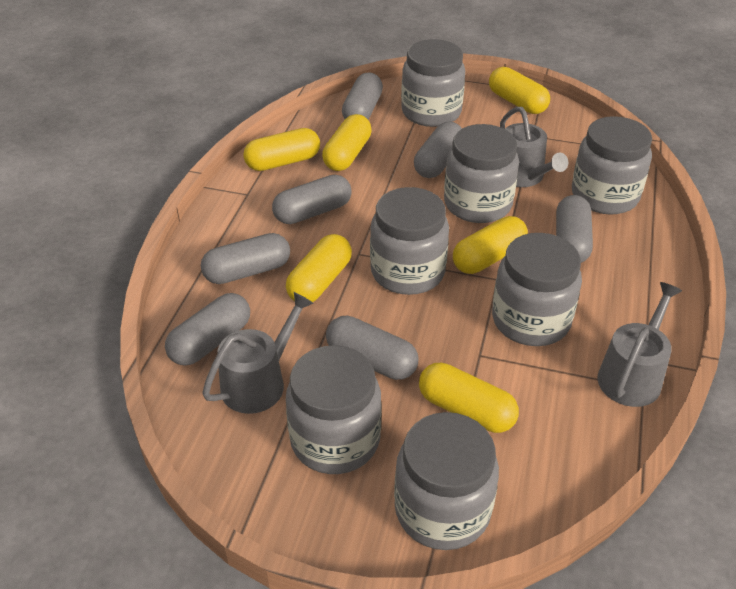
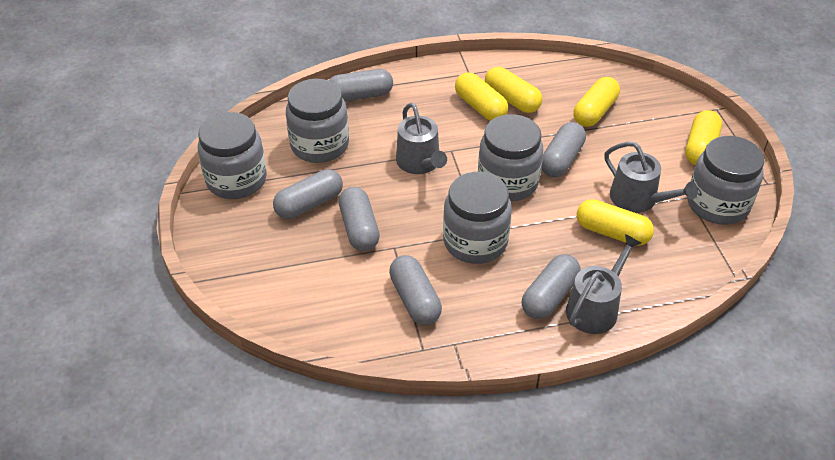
grey capsule: [165,293,250,366] [201,233,290,284] [272,175,352,224] [326,316,418,380] [342,73,383,119] [414,122,462,178] [556,195,593,263] = 7 -> [273,169,343,219] [329,69,393,101] [339,187,380,251] [389,255,442,325] [522,254,581,319] [541,122,586,177] = 6
grey jar: [286,345,381,474] [370,187,449,295] [394,412,499,550] [401,39,465,127] [444,124,519,223] [492,233,582,346] [572,116,652,215] = 7 -> [198,112,267,199] [286,79,349,163] [443,172,512,264] [478,114,543,202] [687,136,764,225] = 5
yellow capsule: [243,128,320,171] [286,234,352,302] [322,114,372,171] [419,363,519,433] [453,216,528,274] [489,67,550,114] = 6 -> [455,72,508,121] [485,67,542,113] [574,77,620,127] [577,199,654,246] [685,110,722,165] = 5

